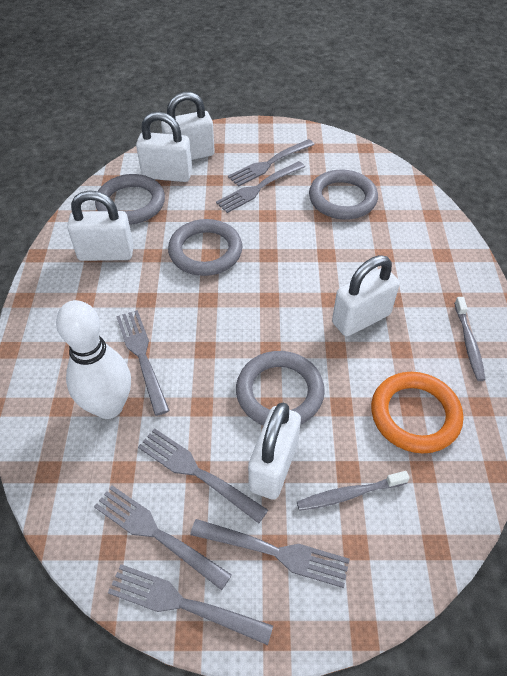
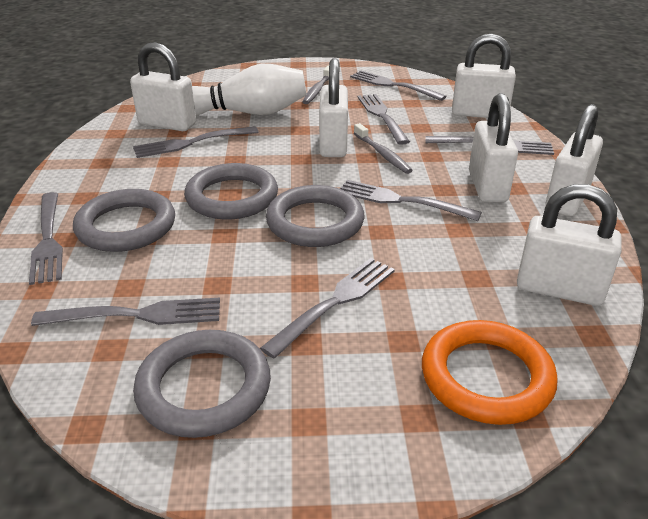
grey fork: [94,485,232,590] [108,564,273,645] [116,310,170,416] [138,428,268,523] [190,519,350,588] [216,161,305,213] [228,139,315,187] = 7 -> [29,192,63,285] [31,298,220,326] [133,126,259,158] [260,258,395,358] [340,180,482,221] [350,71,447,101] [357,94,410,145] [425,136,554,155] = 8
white padlock: [67,190,134,261] [136,112,192,182] [161,92,215,160] [248,403,301,500] [332,255,400,336] = 5 -> [130,42,196,131] [319,58,348,157] [452,34,516,118] [469,93,518,202] [517,184,622,306] [545,104,603,216] = 6

